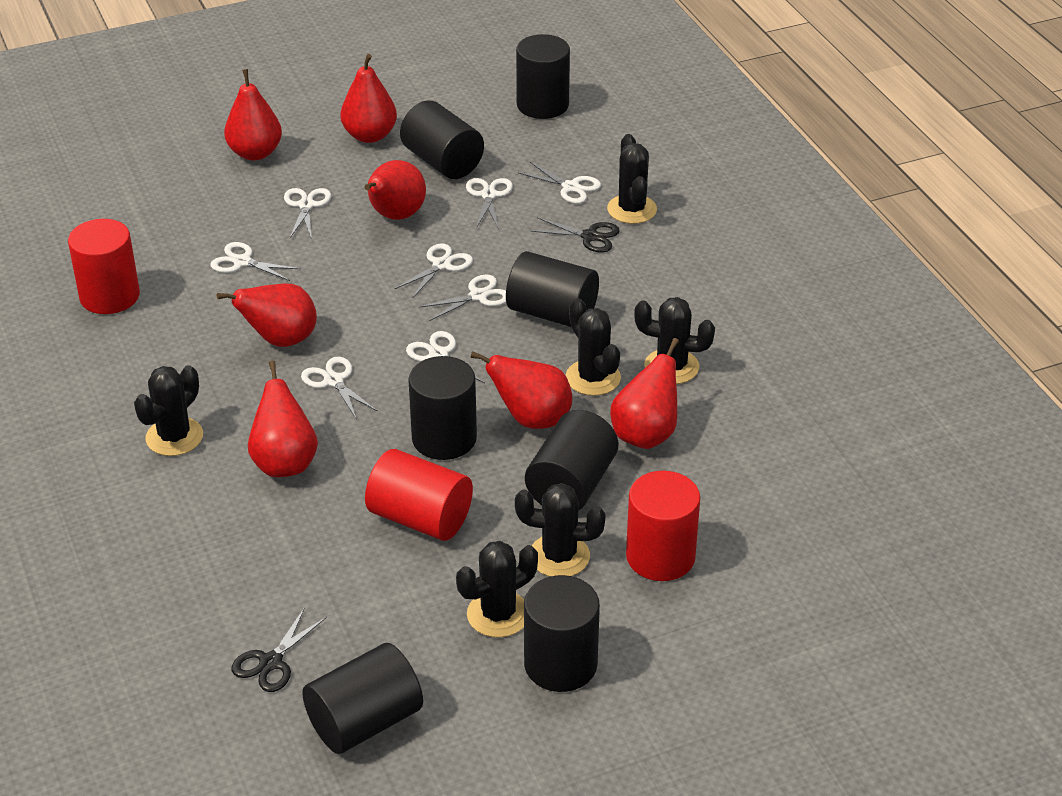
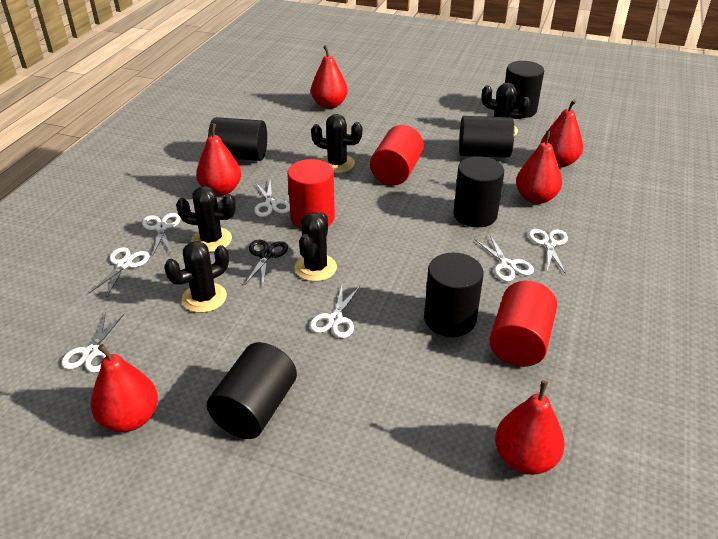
black cactus: [134,365,203,456] [456,541,538,638] [515,483,606,577] [566,298,621,396] [607,134,657,224] [634,297,715,384] = 6 -> [164,241,229,313] [176,186,236,252] [295,212,337,281] [311,114,363,173] [482,83,531,136] = 5
black cylinder: [302,643,423,754] [400,100,484,179] [408,356,477,460] [506,251,599,327] [516,34,570,119] [524,575,600,692] [525,410,618,511] = 7 -> [207,342,297,439] [208,117,267,161] [424,253,484,337] [453,156,504,227] [459,116,514,157] [505,61,544,118] = 6
black scissors: [232,607,327,692] [531,217,620,252] = 2 -> [245,240,288,286] = 1
red pear: [217,284,317,347] [224,69,282,160] [248,361,318,477] [341,54,397,143] [364,160,426,220] [470,351,572,429] [610,338,679,449] = 7 -> [91,344,158,432] [196,123,241,196] [311,45,348,109] [495,380,565,475] [516,131,562,204] [540,100,583,168] = 6
white scissors: [211,242,301,281] [284,188,331,239] [301,357,378,420] [395,243,473,299] [406,331,485,383] [419,275,506,321] [466,178,513,228] [519,162,601,204] = 8 -> [61,313,124,373] [89,247,150,296] [142,213,180,255] [254,181,290,217] [310,286,360,338] [475,235,534,281] [529,229,568,274] = 7

